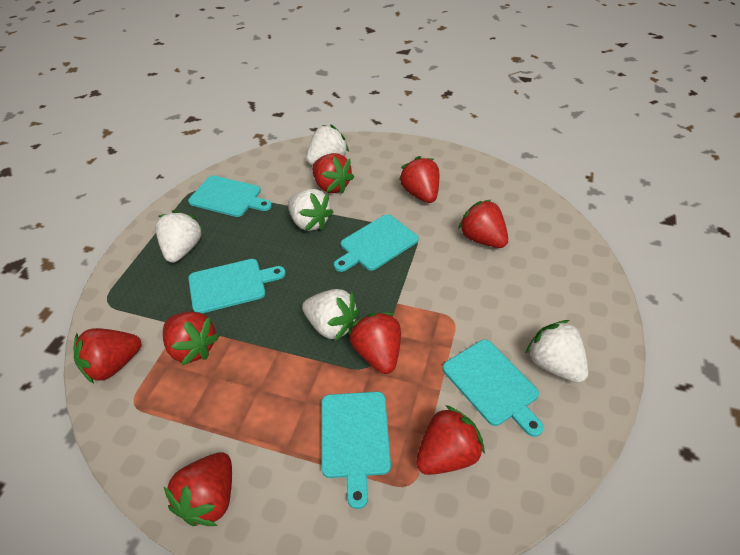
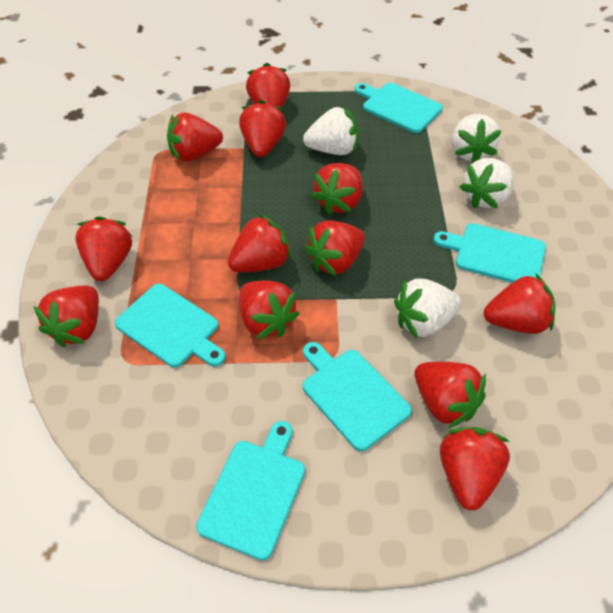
red strawberry: [74,328,141,384] [163,312,219,366] [163,452,232,526] [312,153,354,193] [350,312,401,374] [399,156,439,203] [416,405,485,475] [458,199,508,248] = 8 -> [34,286,99,347] [75,216,133,281] [167,112,223,162] [228,214,291,272] [239,100,286,157] [239,281,300,339] [246,63,290,108] [305,220,365,276] [311,163,363,215] [414,362,486,428] [440,427,510,511] [484,273,555,334] = 12
white strawberry: [156,210,203,263] [288,189,333,231] [302,289,359,341] [306,124,349,165] [526,320,589,383] = 5 -> [303,106,358,155] [394,278,462,338] [452,114,501,163] [460,158,514,208] = 4

